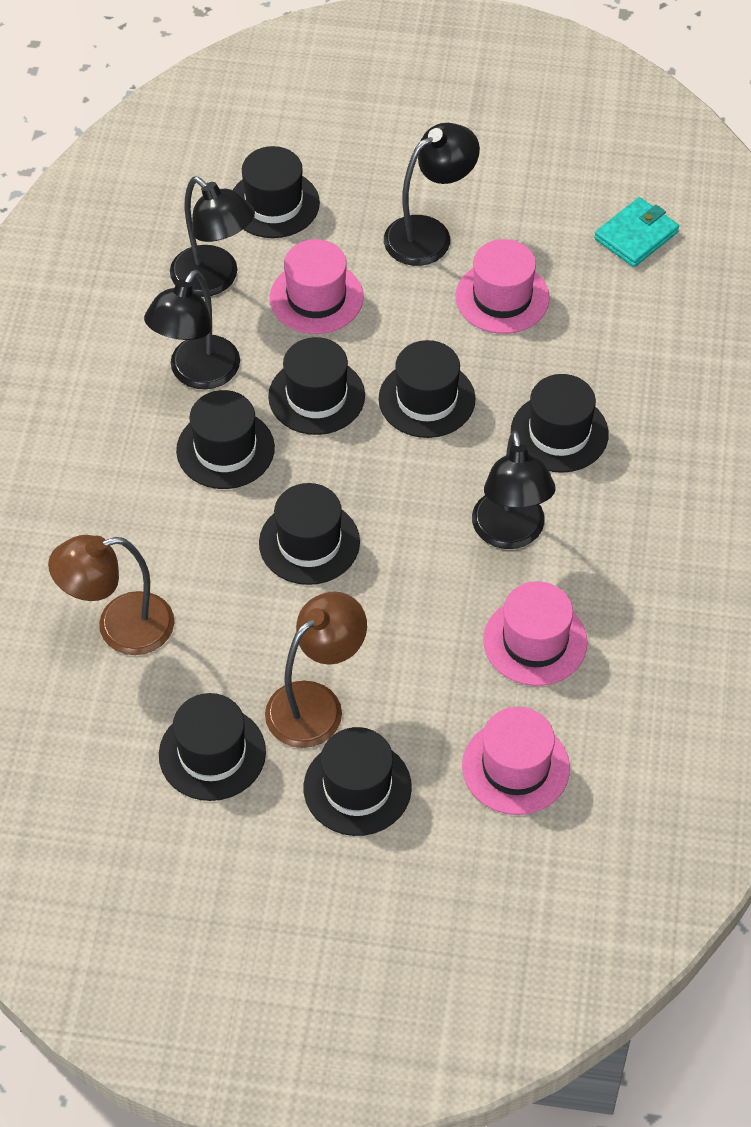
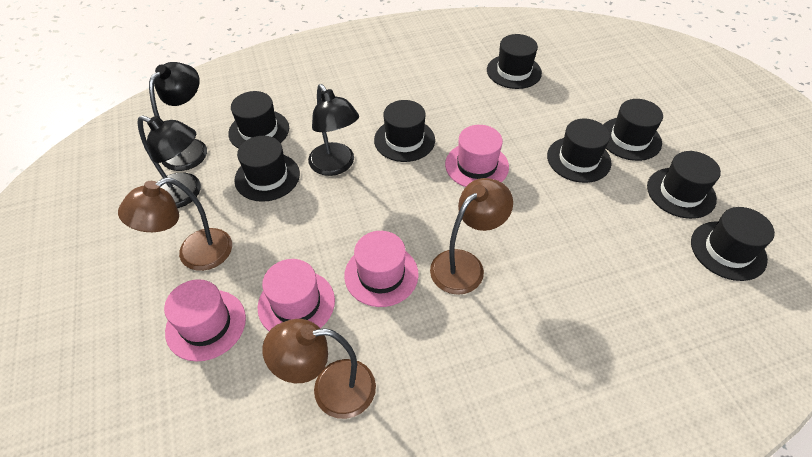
black lamp: [144,270,240,389] [170,177,255,297] [384,123,480,266] [472,430,556,549] = 4 -> [138,115,201,208] [149,62,207,171] [308,84,359,176] = 3
brown lamp: [48,535,174,655] [265,591,367,748] = 2 -> [118,178,232,271] [262,319,376,419] [430,178,513,295] = 3
turquoise wallet: [594,197,679,267] = 1 -> none = 0

